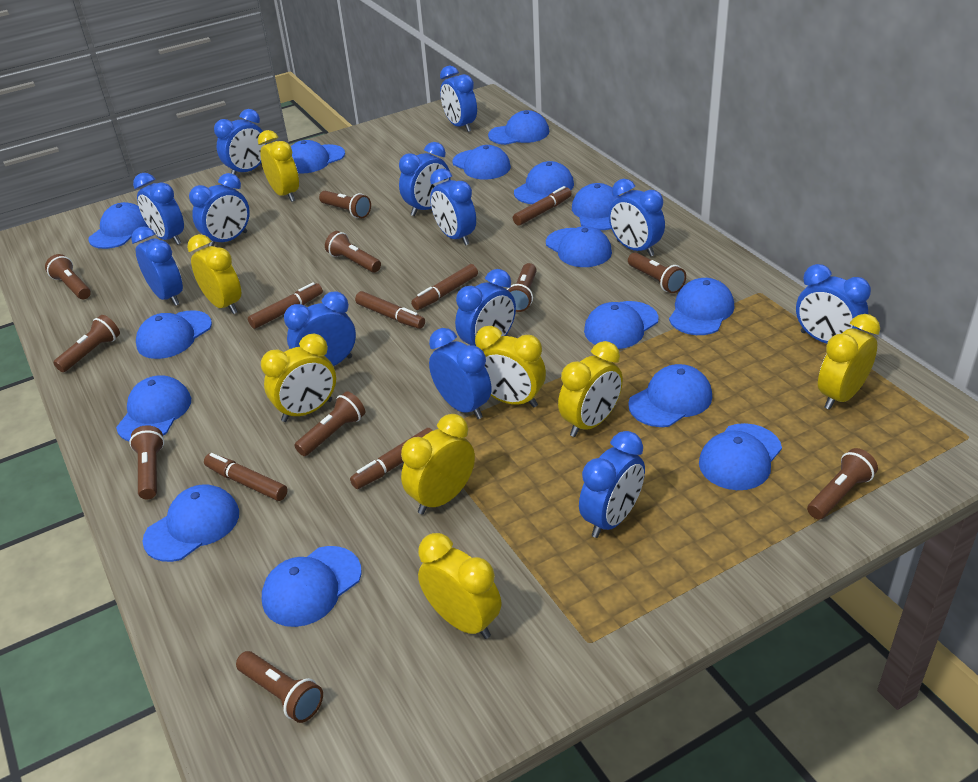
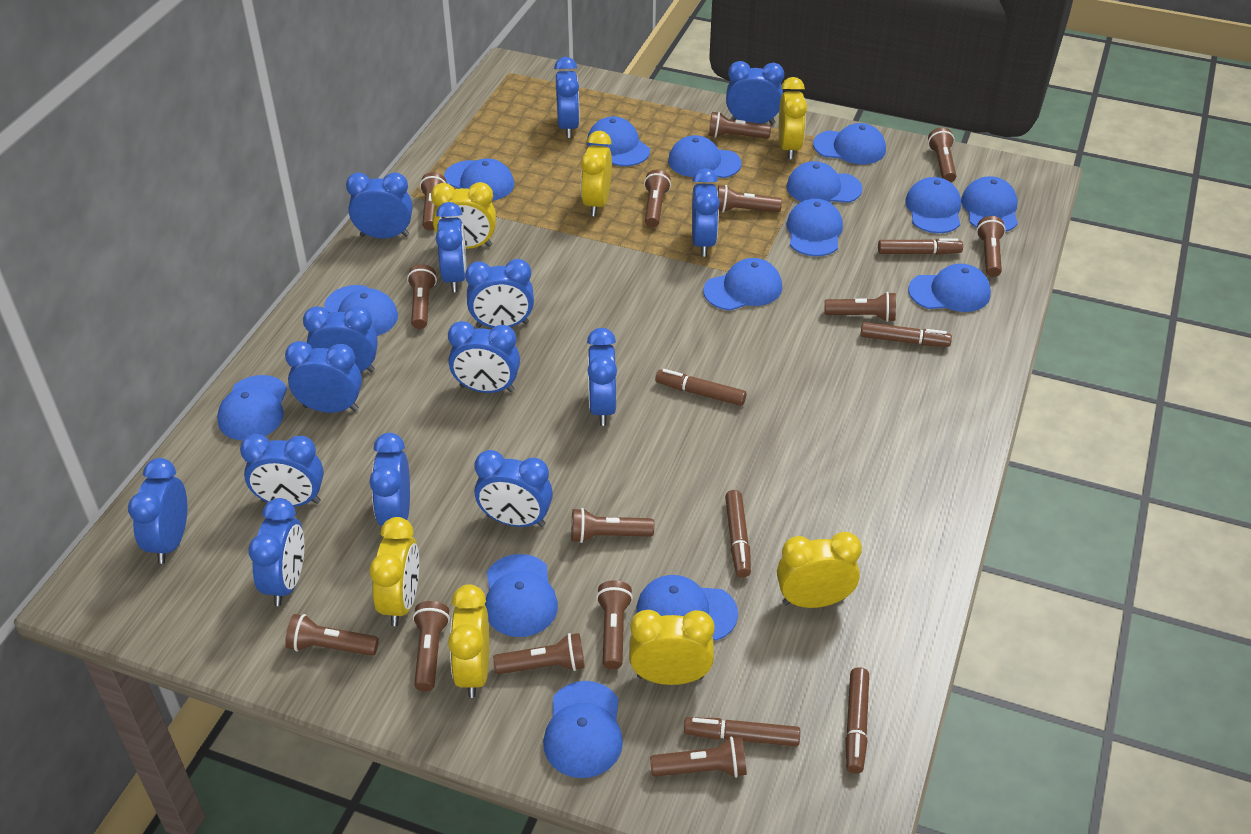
blue clock: [131,226,183,306] [133,173,184,245] [189,173,250,246] [214,109,267,175] [284,291,356,366] [399,142,450,216] [429,328,492,419] [430,168,476,246] [440,66,477,132] [455,269,516,346] [579,431,645,538] [609,179,665,257] [796,264,871,343] = 13 -> [128,458,187,564] [240,434,324,507] [248,498,304,606] [285,341,362,413] [303,306,378,372] [346,172,412,239] [369,433,410,526] [436,202,467,292] [448,321,520,393] [465,259,534,328] [475,450,553,527] [554,57,580,138] [587,328,617,426] [692,168,720,256] [726,61,784,125] = 15
brown flashlight: [45,254,91,299] [53,315,120,372] [129,425,164,499] [236,651,323,723] [294,391,365,456] [319,191,371,218] [325,231,381,272] [507,263,537,312] [628,252,686,293] [807,448,878,519] = 10 -> [285,614,379,656] [407,264,437,329] [413,601,450,691] [420,172,447,231] [493,633,585,674] [571,508,654,543] [596,580,633,669] [644,170,671,227] [650,736,747,778] [709,112,771,139] [717,185,782,213] [824,292,896,322] [928,127,956,182] [976,216,1006,277] = 14
yellow clock: [187,234,241,314] [258,130,299,202] [261,334,336,422] [401,414,475,514] [418,533,501,639] [475,326,546,408] [558,341,623,437] [818,314,880,410] = 8 -> [370,517,419,626] [431,182,496,249] [448,584,489,698] [581,131,612,216] [629,610,715,685] [777,532,862,608] [779,77,807,159] = 7

